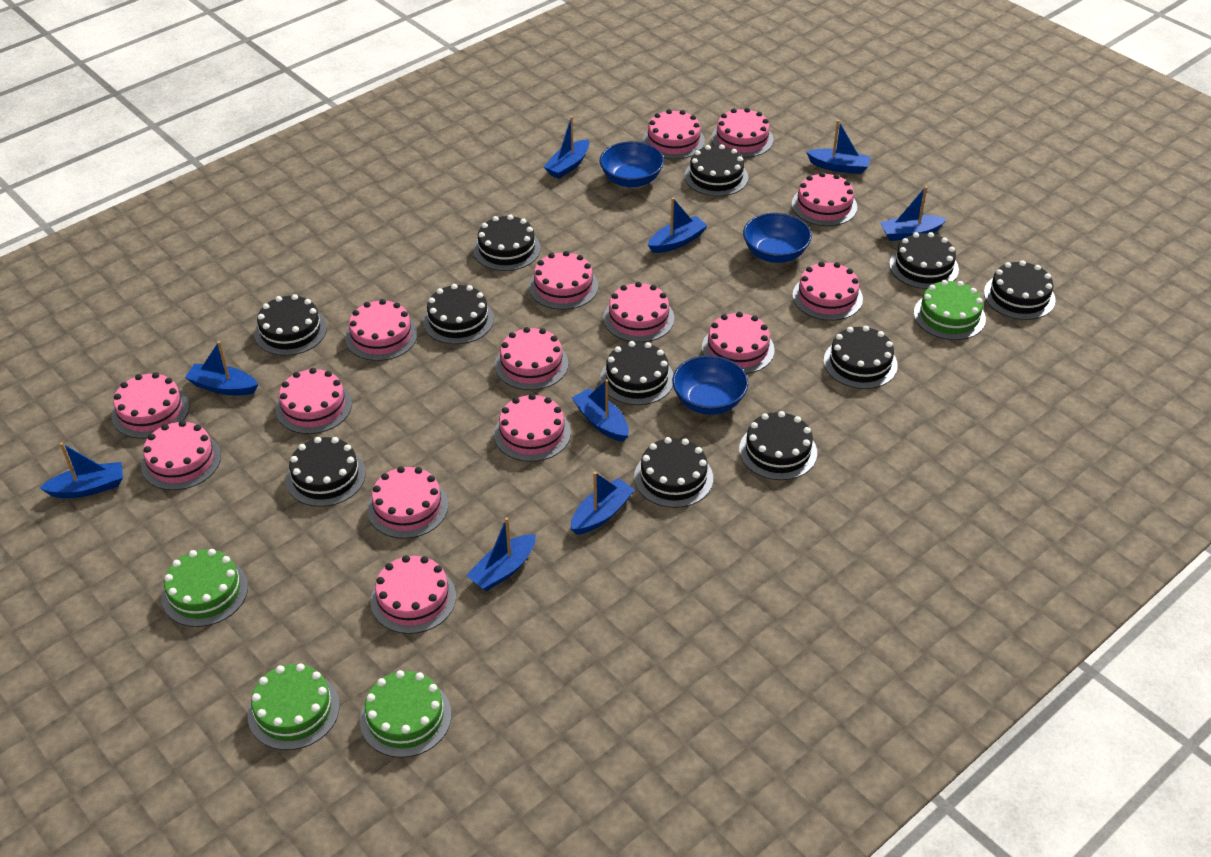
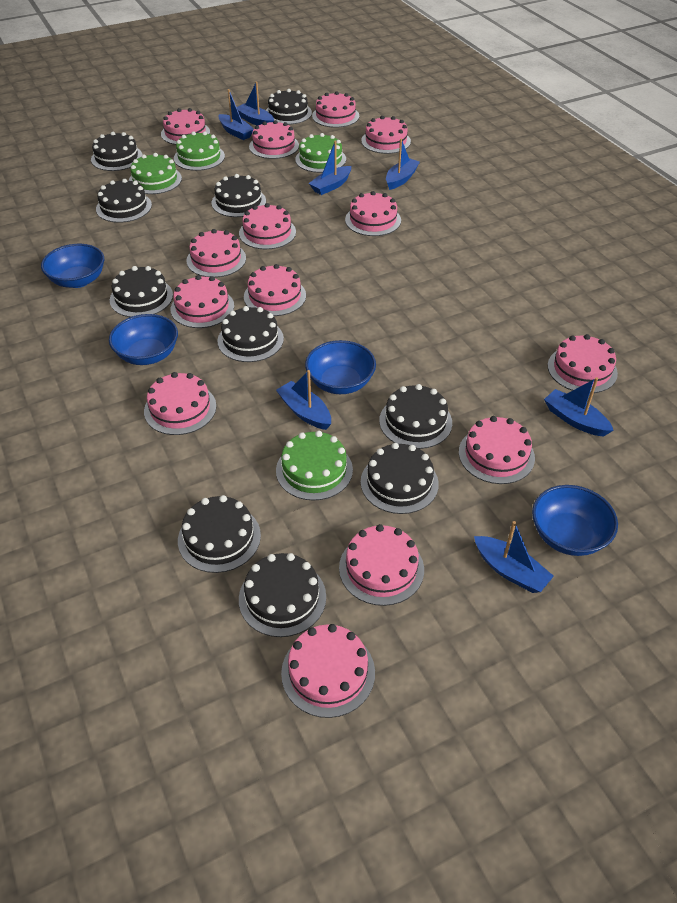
black cake: [254,294,327,356] [286,437,366,507] [423,284,494,344] [473,214,541,271] [600,341,673,405] [634,437,713,508] [684,144,748,196] [739,411,817,480] [824,326,898,389] [889,232,959,289] [984,260,1056,320] = 11 -> [91,132,143,171] [96,179,152,223] [110,266,173,317] [178,495,261,573] [211,174,266,217] [217,306,284,362] [239,553,326,637] [266,89,312,125] [361,443,439,514] [379,384,452,449] = 10
blue boat: [40,443,123,498] [185,341,258,395] [466,517,536,591] [544,116,589,179] [571,472,635,535] [572,379,629,442] [648,198,708,253] [806,120,871,174] [880,186,947,241] = 9 -> [218,89,254,140] [237,82,274,125] [276,370,331,430] [309,141,351,195] [386,139,420,190] [474,521,554,593] [544,377,614,437] = 7
blue bowl: [600,141,664,188] [672,356,748,415] [743,213,812,263] = 3 -> [41,244,104,288] [109,314,178,365] [305,340,376,394] [532,485,618,556] = 4
pink cake: [112,372,189,439] [141,420,221,490] [276,368,352,434] [345,299,418,361] [367,466,448,539] [370,555,456,634] [494,394,571,462] [495,327,568,390] [529,251,598,310] [603,282,674,342] [643,109,705,159] [702,312,774,374] [711,108,773,158] [792,172,857,226] [792,261,863,321] = 15 -> [144,372,216,435] [161,108,210,145] [171,275,234,328] [186,229,246,278] [239,203,296,249] [244,264,306,316] [249,120,299,159] [281,624,375,718] [312,91,359,128] [339,524,424,606] [345,191,401,236] [361,116,411,154] [459,416,535,484] [548,334,618,393] = 14

